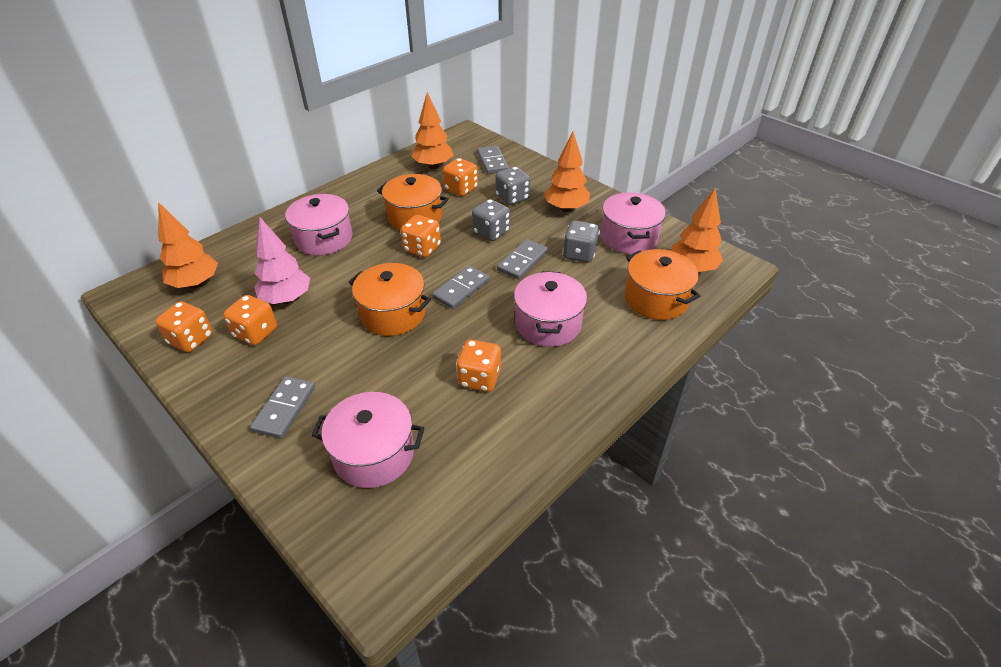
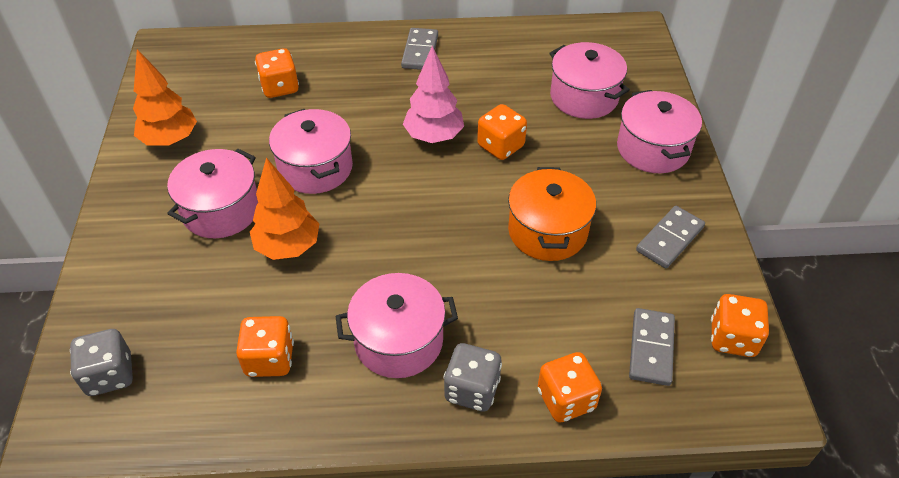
grey dice: [472,199,510,241] [495,166,530,205] [563,220,600,263] = 3 -> [70,329,133,396] [444,343,502,411] = 2
grey domino: [250,376,315,439] [432,265,490,309] [477,146,508,174] [497,239,548,279] = 4 -> [401,28,438,70] [629,308,675,386] [636,206,705,268] = 3
orange pot: [349,263,431,336] [377,174,449,231] [625,249,700,320] = 3 -> [508,167,596,261] = 1
orange tree: [158,202,218,288] [412,92,453,169] [544,132,590,212] [671,188,723,272] = 4 -> [133,49,197,146] [250,158,319,260] = 2
pink pot: [285,194,352,255] [312,392,424,488] [514,271,587,347] [601,192,666,254] = 4 -> [167,149,258,238] [269,109,353,194] [335,273,458,378] [549,42,630,119] [617,90,702,173] = 5

